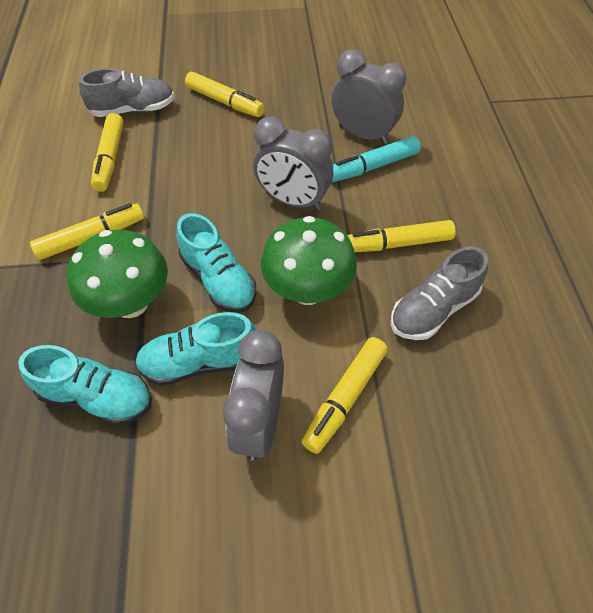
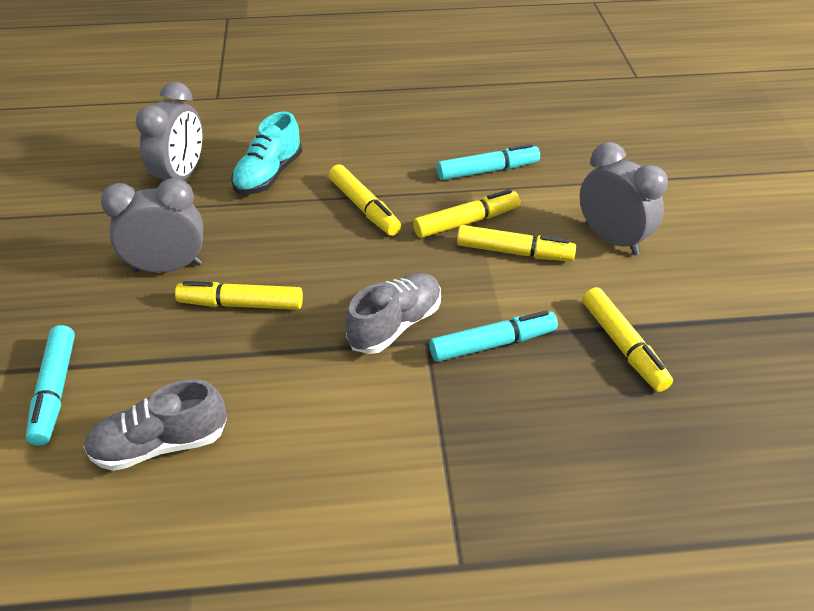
green mushroom: [67,230,168,318] [261,216,357,305] = 2 -> none = 0
turquoise marker: [332,136,421,182] = 1 -> [26,325,75,446] [429,310,558,362] [437,144,540,180] = 3
turquoise shoe: [18,345,152,425] [135,312,256,386] [177,213,256,313] = 3 -> [231,111,302,195] = 1

